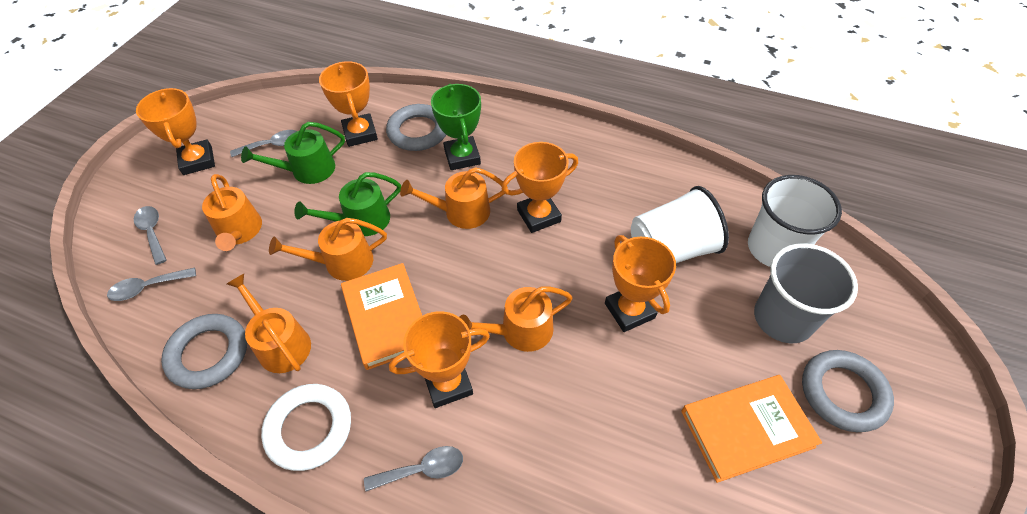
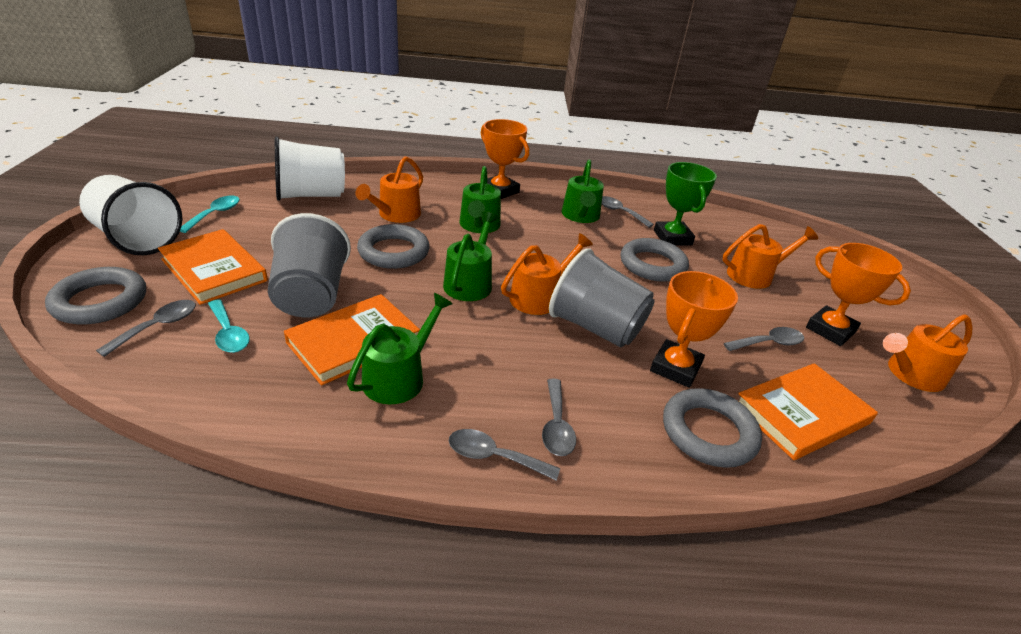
green watering can: [241,122,345,184] [294,172,401,236] = 2 -> [347,293,453,404] [443,211,498,301] [459,166,501,233] [562,160,604,223] = 4
grey cup: [754,244,858,343] = 1 -> [268,213,351,317] [549,248,655,347] = 2
grey ring: [161,314,247,389] [386,104,446,151] [802,350,894,432] = 3 -> [45,267,146,324] [357,224,430,269] [621,238,689,282] [663,388,762,468] = 4
grey spoon: [107,267,196,301] [134,206,166,265] [230,130,297,157] [364,446,463,492] = 4 -> [96,300,196,357] [448,429,560,480] [542,379,576,456] [602,196,654,228] [724,327,804,351] = 5
orange book: [341,263,422,370] [681,375,822,483] = 2 -> [158,229,268,305] [284,294,420,386] [738,363,878,460] = 3
orange trophy: [136,88,215,175] [319,61,378,147] [389,311,490,408] [502,142,578,233] [605,235,676,332] = 5 -> [481,119,529,199] [650,271,738,388] [806,243,911,346] = 3
orange watering can: [202,174,262,251] [227,274,311,373] [269,218,387,281] [400,167,508,229] [460,286,573,352] = 5 -> [355,156,423,223] [501,233,593,315] [722,224,818,289] [883,314,973,392] = 4
turquoise spoon: none = 0 -> [180,195,240,233] [208,300,250,353] = 2
white ring: [261,384,351,471] = 1 -> none = 0

